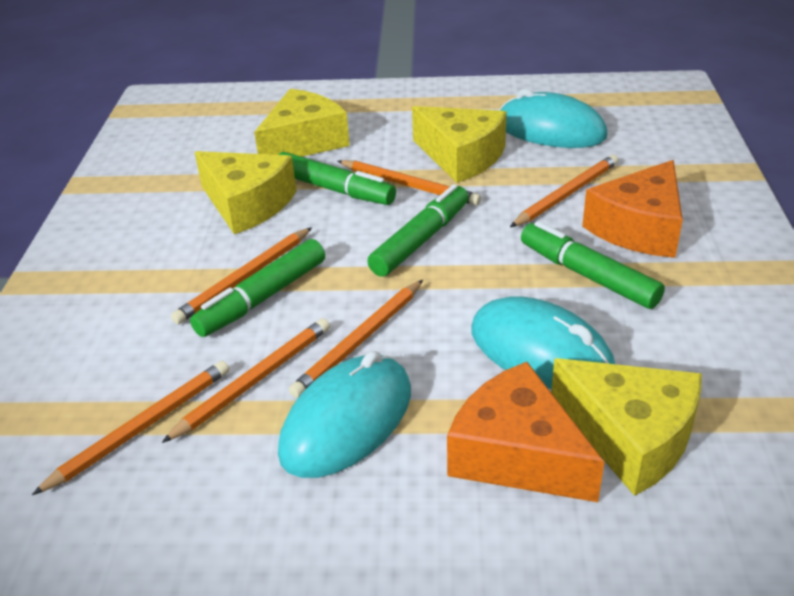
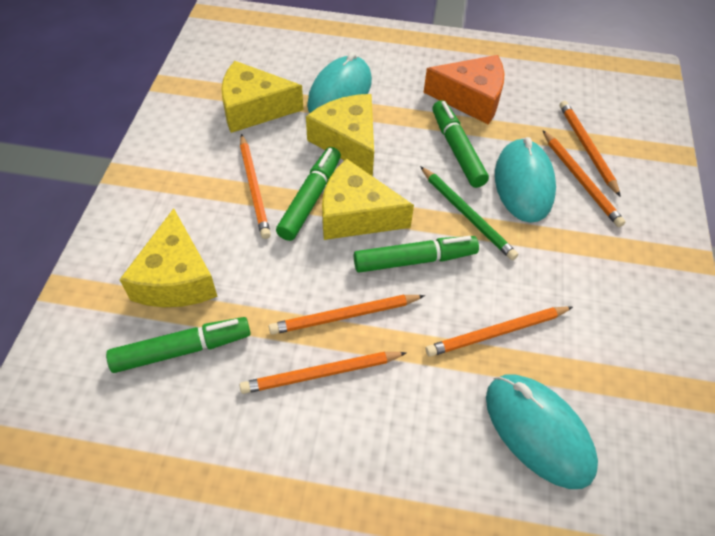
green pencil: none = 0 -> [420,166,518,260] = 1
orange cheese: [447,362,604,502] [582,160,683,258] = 2 -> [423,55,505,124] = 1

